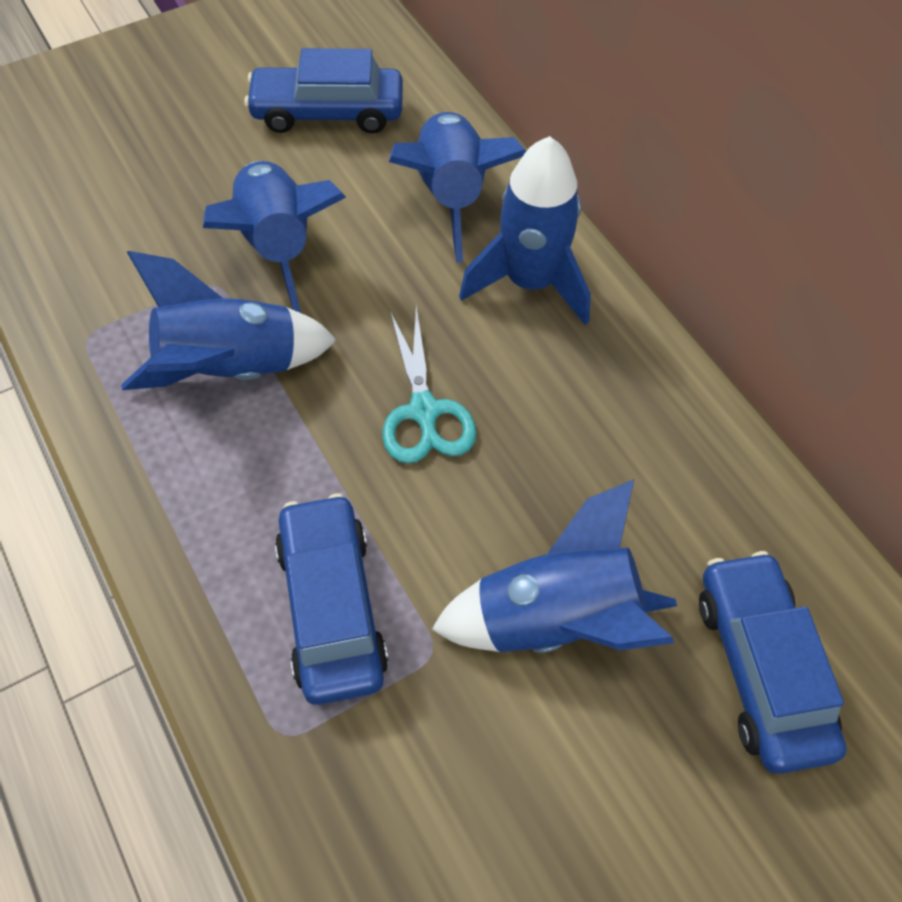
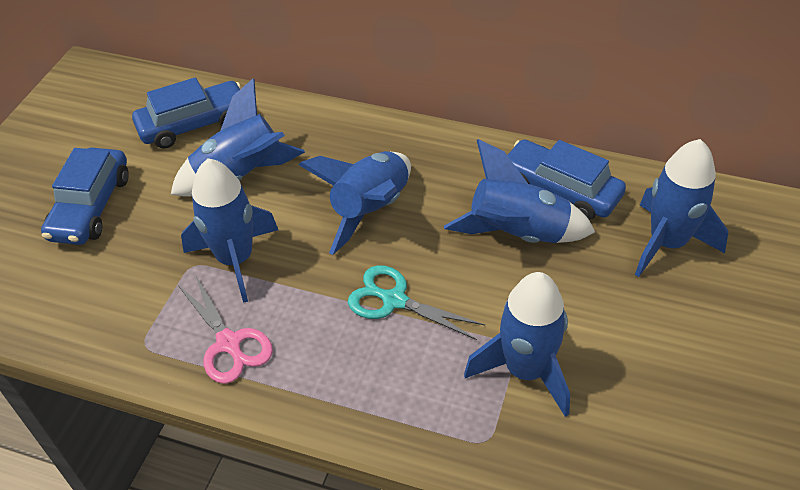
blue rocket: [121,251,337,390] [203,161,346,313] [389,112,526,263] [431,479,677,653] [459,136,591,325] = 5 -> [170,78,305,197] [181,158,278,303] [299,151,411,255] [444,139,595,243] [464,272,570,417] [635,139,728,277] = 6
pink scissors: none = 0 -> [178,274,273,384] = 1

